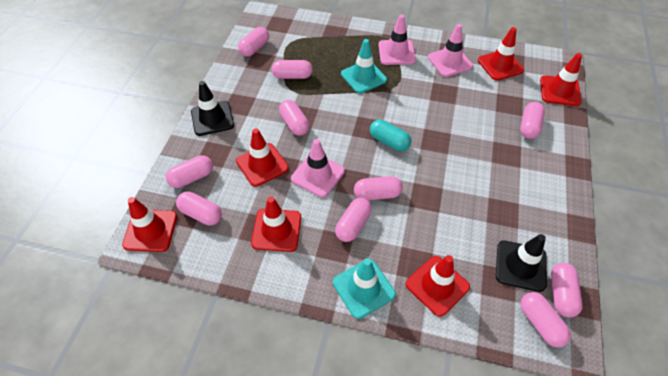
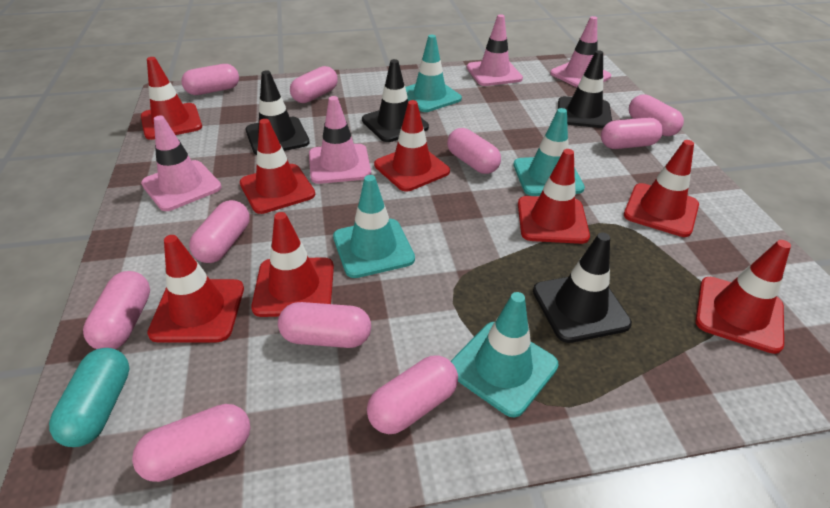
black traffic cone: [191,81,234,136] [496,234,547,292] = 2 -> [245,70,310,155] [362,59,429,142] [533,233,632,343] [558,50,612,128] = 4
pink traffic cone: [291,139,345,198] [379,14,416,65] [428,24,473,77] = 3 -> [141,115,222,211] [309,96,371,184] [467,14,523,86] [550,16,611,87] = 4
red traffic cone: [122,197,177,252] [236,128,289,187] [251,196,301,252] [406,255,470,317] [478,27,524,81] [540,53,582,106] = 6 -> [141,57,202,140] [147,235,244,342] [240,119,315,214] [251,212,334,317] [374,100,450,191] [518,149,590,244] [624,140,699,237] [695,240,791,354] = 8
turquoise traffic cone: [333,258,396,319] [341,39,387,94] = 2 -> [333,175,415,278] [405,35,462,112] [451,292,559,418] [513,108,585,196] = 4

